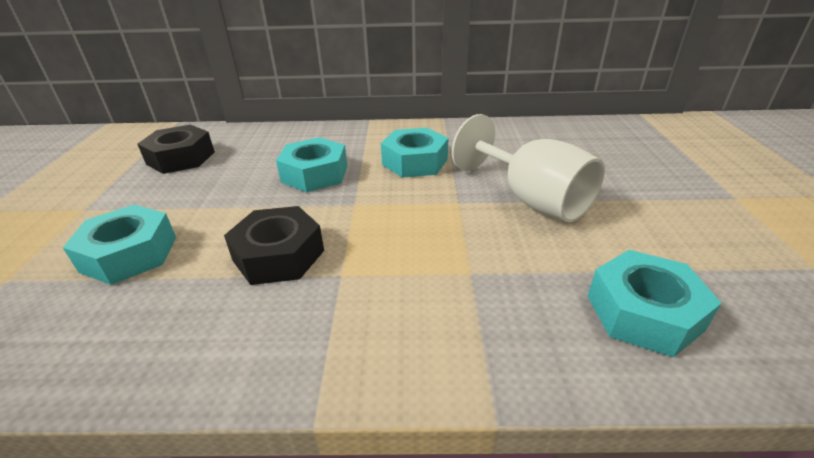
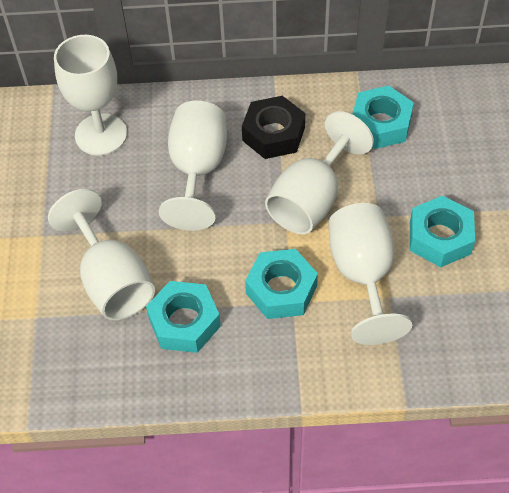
black nut: [138,125,215,174] [224,206,324,285] = 2 -> [242,96,305,159] = 1
white goblet: [452,114,605,222] = 1 -> [48,189,155,320] [54,35,127,156] [159,101,227,231] [265,111,374,234] [328,203,412,345] = 5

